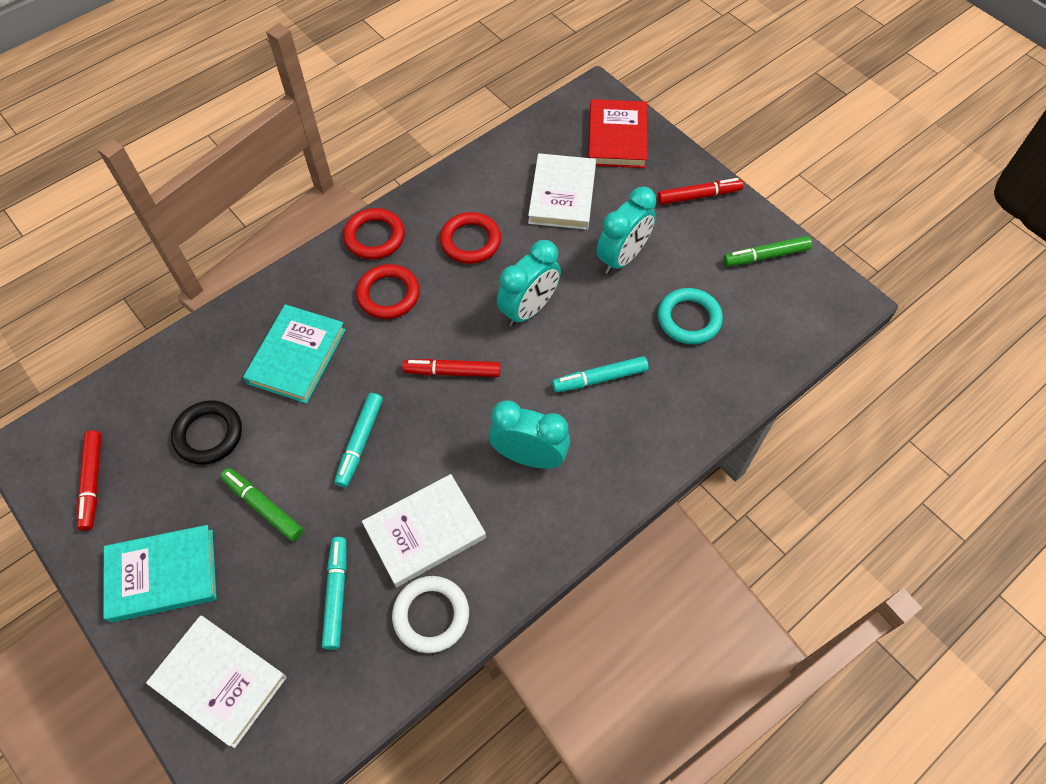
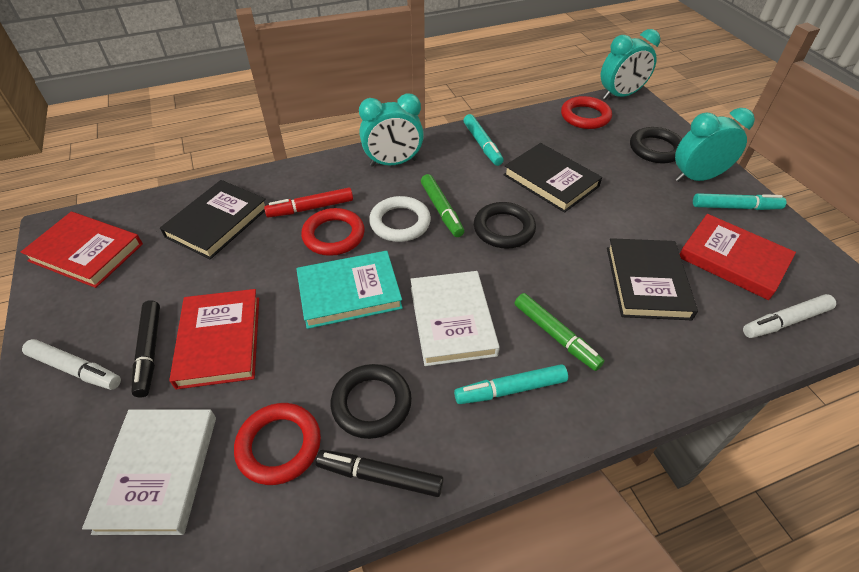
black book: none = 0 -> [160,180,266,259] [504,143,602,213] [607,238,698,320] = 3
black marker: none = 0 -> [132,300,160,398] [316,450,444,497] = 2
black ring: [171,400,242,465] = 1 -> [331,364,412,439] [474,202,536,249] [630,127,682,164] = 3
red book: [588,99,647,168] = 1 -> [21,211,143,288] [169,289,259,389] [680,214,796,300] = 3
red marker: [77,430,102,531] [402,359,501,377] [657,178,743,205] = 3 -> [264,188,353,218] = 1
turquoise book: [103,525,217,623] [243,304,346,403] = 2 -> [296,251,403,329] = 1
turquoise ring: [658,288,723,344] = 1 -> none = 0
white book: [146,616,287,748] [362,474,486,587] [528,153,596,230] = 3 -> [82,409,216,535] [410,271,500,366] = 2
white marker: none = 0 -> [22,339,121,390] [743,294,836,338] = 2

